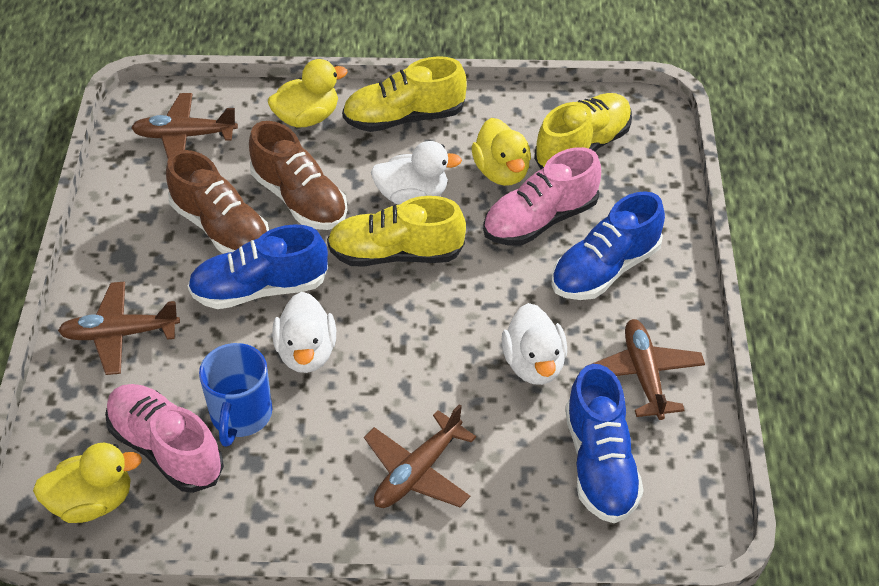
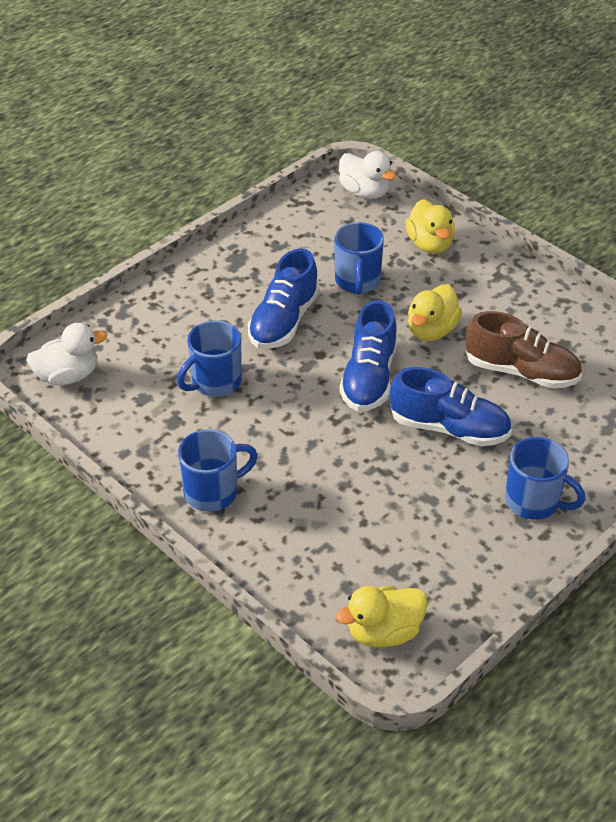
blue mug: [199,343,272,447] = 1 -> [177,320,242,397] [178,429,258,512] [334,222,384,295] [505,437,585,520] = 4
brown plane: [58,282,180,375] [131,93,238,158] [364,404,476,508] [585,319,705,420] = 4 -> none = 0
brown shoe: [166,150,269,254] [249,121,347,230] = 2 -> [465,311,582,388] = 1
pink shoe: [105,384,224,493] [483,147,601,245] = 2 -> none = 0
white duck: [272,292,336,373] [371,141,462,205] [502,303,567,385] = 3 -> [26,323,107,385] [339,151,396,199] = 2
yellow shoe: [327,196,466,266] [342,56,467,132] [534,93,632,169] = 3 -> none = 0

